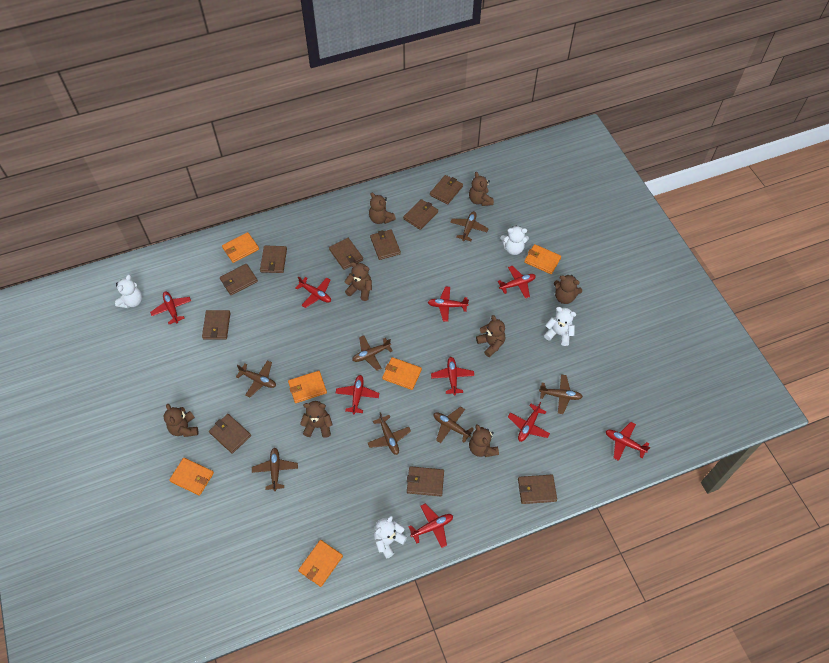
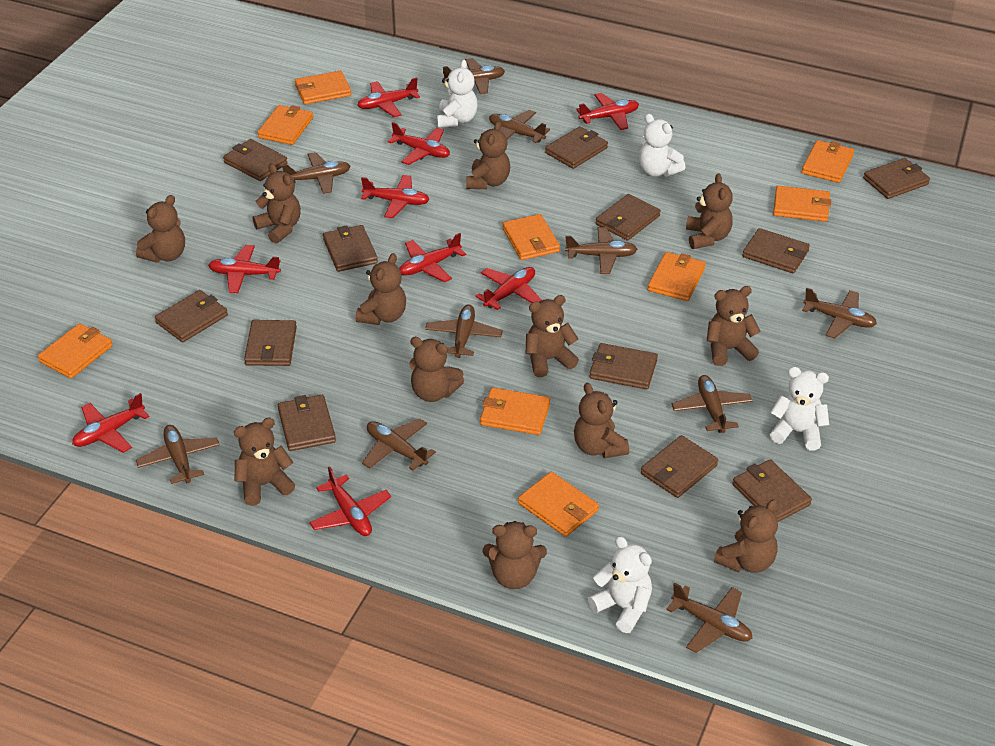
brown plane: [236,360,276,397] [252,448,298,491] [352,336,393,371] [368,412,411,455] [434,407,474,443] [450,211,489,241] [539,374,583,414] = 7 -> [136,425,220,484] [282,152,350,194] [362,418,436,471] [425,304,503,358] [443,58,505,94] [489,110,550,143] [565,227,638,274] [666,583,752,653] [672,375,752,433] [802,288,877,339] = 10
brown teddy bear: [164,404,198,437] [300,401,333,438] [345,262,372,301] [369,192,396,224] [469,172,494,206] [469,424,499,457] [476,315,505,357] [554,275,582,304] = 8 -> [136,195,185,263] [234,418,295,506] [253,164,301,244] [356,253,406,325] [409,337,464,402] [466,121,510,189] [483,521,547,589] [526,295,579,377] [574,383,629,458] [686,173,733,249] [707,286,761,366] [714,499,778,573] = 12
brown wallet: [202,310,230,339] [209,414,251,454] [220,264,258,295] [260,245,287,273] [329,238,363,270] [370,229,401,260] [403,199,438,230] [407,466,444,496] [430,175,463,205] [518,475,557,504] = 10 -> [155,290,228,343] [223,139,288,181] [244,320,297,366] [278,395,336,451] [323,225,378,272] [545,126,608,169] [589,343,658,390] [596,194,660,241] [641,435,718,498] [732,459,812,522] [742,228,810,273] [863,158,930,199] = 12
orange wallet: [169,458,214,496] [222,232,259,263] [288,371,327,403] [298,540,343,587] [382,357,422,390] [524,244,561,274] = 6 -> [38,323,113,378] [257,105,313,145] [295,71,351,104] [480,387,550,435] [502,214,560,260] [518,472,599,537] [647,252,706,301] [773,186,831,222] [802,140,854,183] = 9

